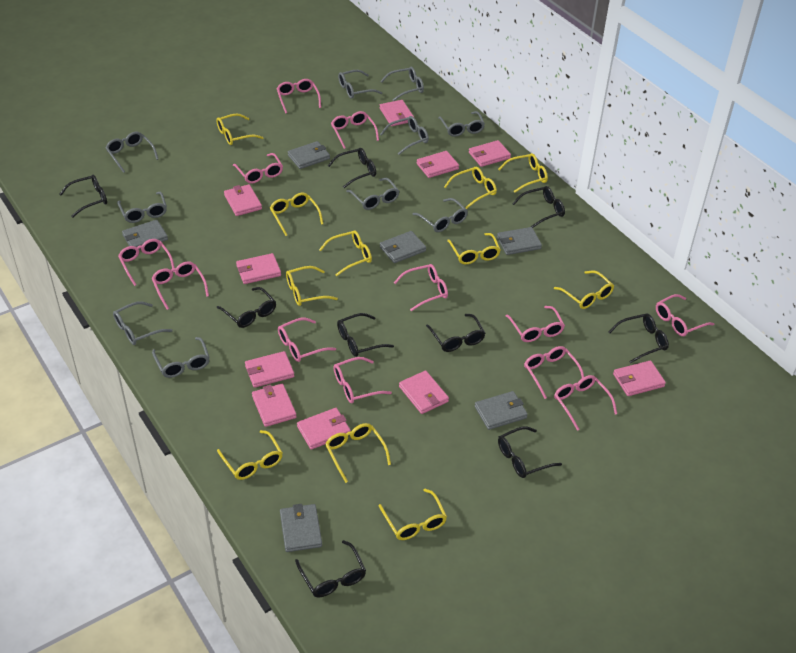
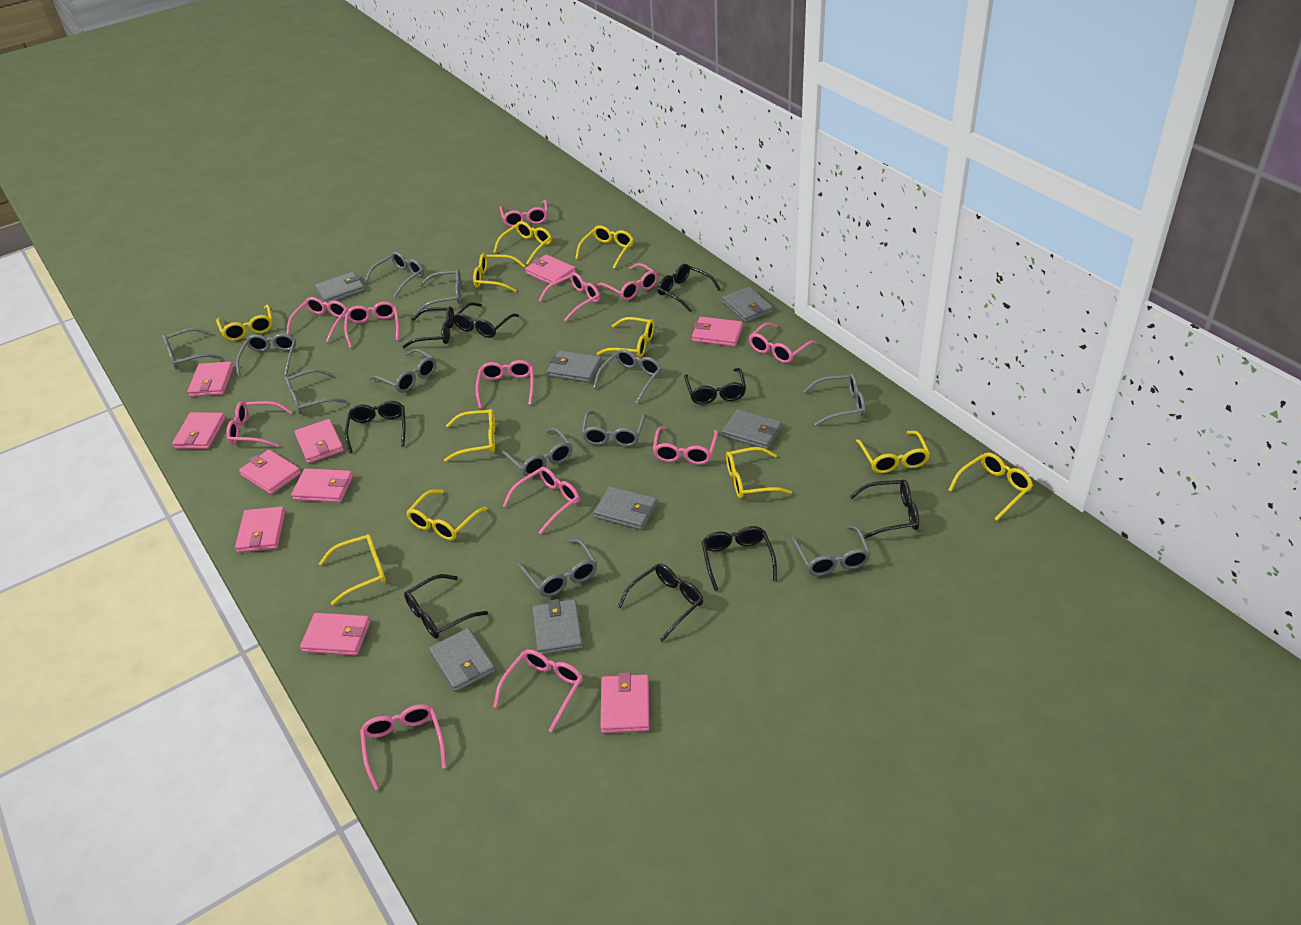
grey glasses: [106,132,158,173] [113,301,173,345] [117,192,167,223] [152,337,210,378] [338,70,382,99] [346,178,399,210] [380,67,424,101] [380,116,429,155] [412,198,468,232] [438,111,485,137] = 10 -> [162,328,222,369] [236,334,296,378] [284,369,347,414] [364,252,424,298] [369,349,436,393] [418,269,462,312] [500,428,572,476] [518,539,597,597] [582,411,646,447] [593,349,662,404] [791,525,871,576] [804,373,865,426] = 12
grey wallet: [122,220,168,249] [280,504,322,552] [288,141,330,169] [380,231,426,263] [475,391,528,430] [497,227,542,255] = 6 -> [315,272,365,303] [429,628,495,692] [532,599,583,655] [547,351,602,383] [593,486,657,530] [722,287,773,323] [722,409,782,449] = 7

